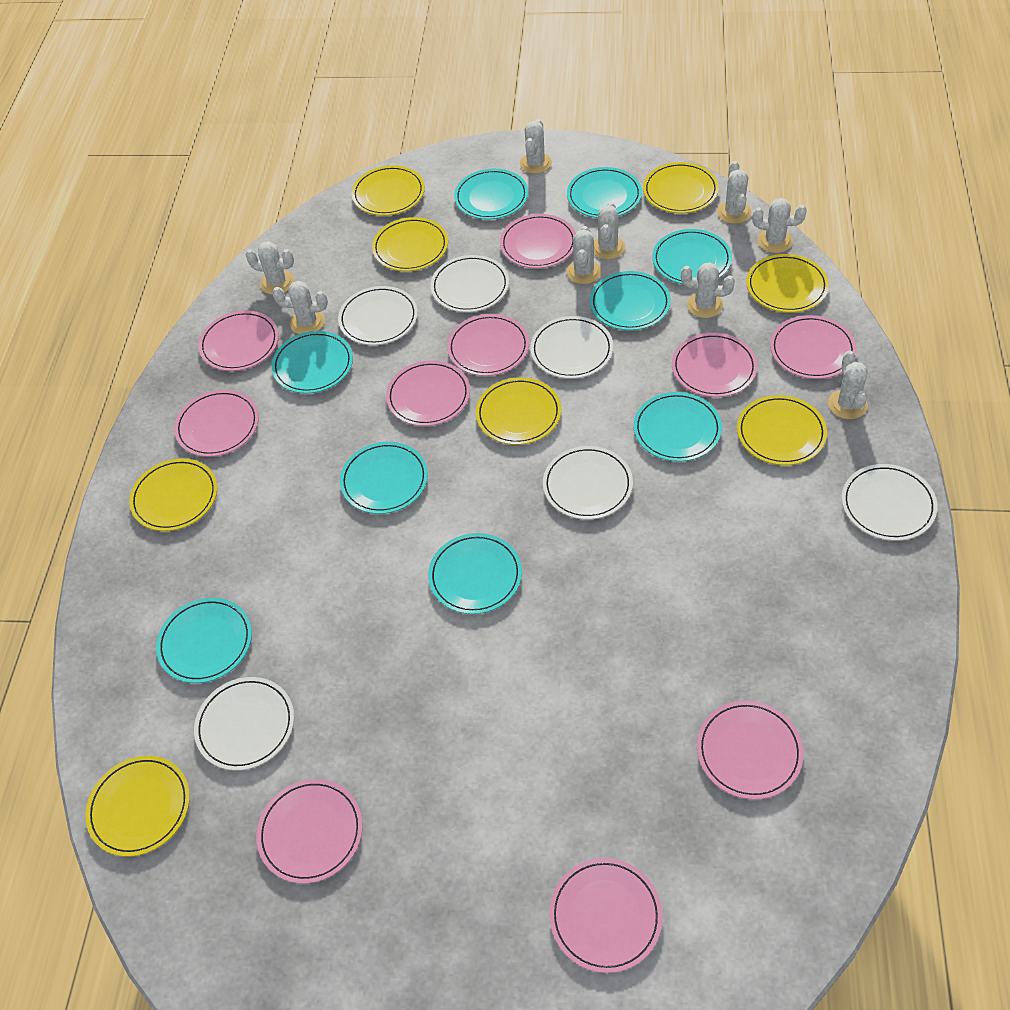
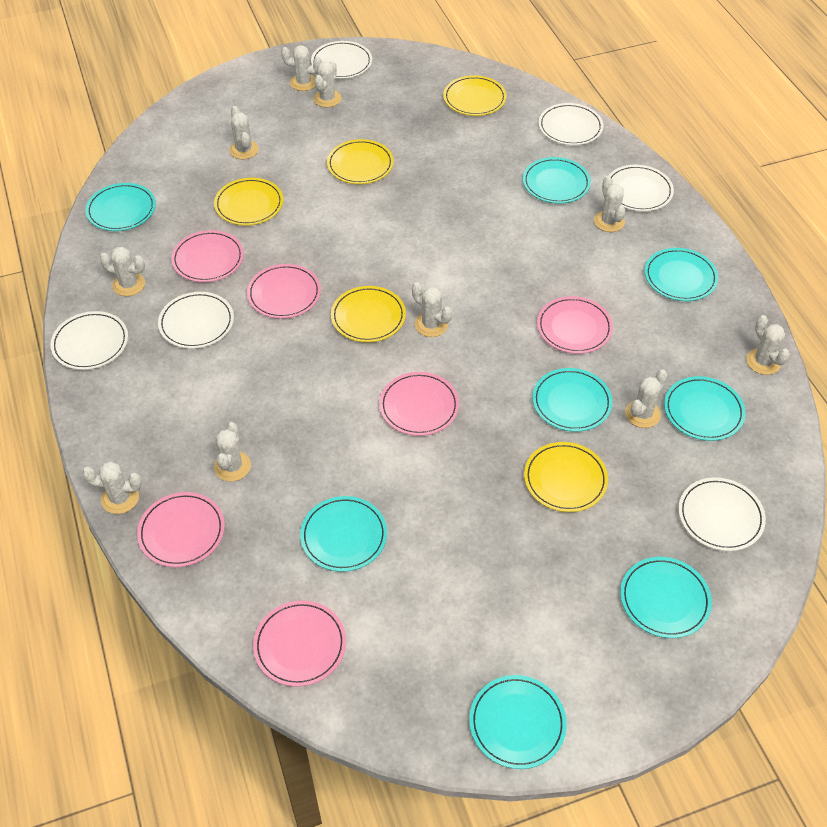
pink plate: [174,390,259,457] [198,310,279,371] [256,779,363,883] [386,361,470,426] [447,314,529,376] [500,214,576,268] [549,858,663,973] [672,333,757,397] [697,701,804,800] [770,315,856,379] = 10 -> [137,492,225,567] [171,230,244,282] [247,264,321,319] [253,600,346,687] [379,372,459,436] [537,296,613,354] = 6
turquoise plate: [156,598,252,683] [271,331,353,394] [340,442,428,514] [428,533,522,614] [454,169,528,220] [567,167,642,218] [590,271,671,330] [634,392,722,462] [652,229,732,285] = 9 -> [86,183,156,231] [300,496,387,572] [469,675,567,769] [523,157,591,204] [532,368,612,432] [620,557,712,638] [645,248,718,301] [664,376,746,441] = 8
white cactus: [246,241,294,295] [272,281,328,334] [520,119,552,174] [566,226,601,284] [594,202,625,260] [681,262,735,318] [717,161,752,224] [752,198,807,253] [828,350,868,419] = 9 -> [82,461,142,514] [100,247,145,296] [214,422,251,481] [229,106,259,159] [281,45,322,91] [314,61,341,107] [412,282,452,337] [594,176,625,232] [625,369,667,428] [746,315,790,375] = 10
yellow plate: [85,756,190,857] [129,458,217,531] [352,165,425,216] [372,217,448,271] [476,377,561,445] [643,162,719,213] [737,395,827,465] [746,254,829,313] = 8 -> [214,178,283,226] [327,139,394,184] [331,286,406,342] [443,75,507,116] [524,442,608,512] = 5

